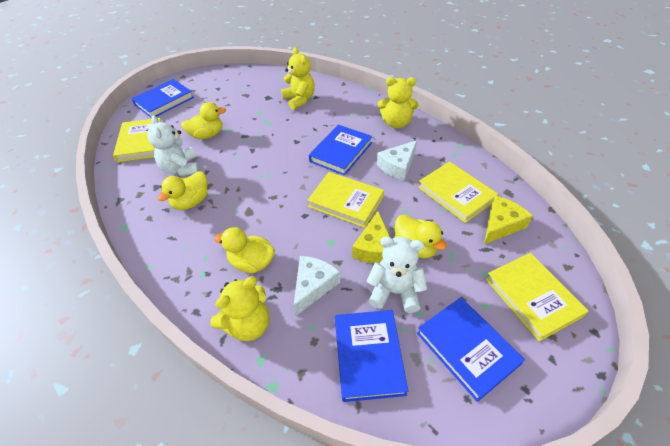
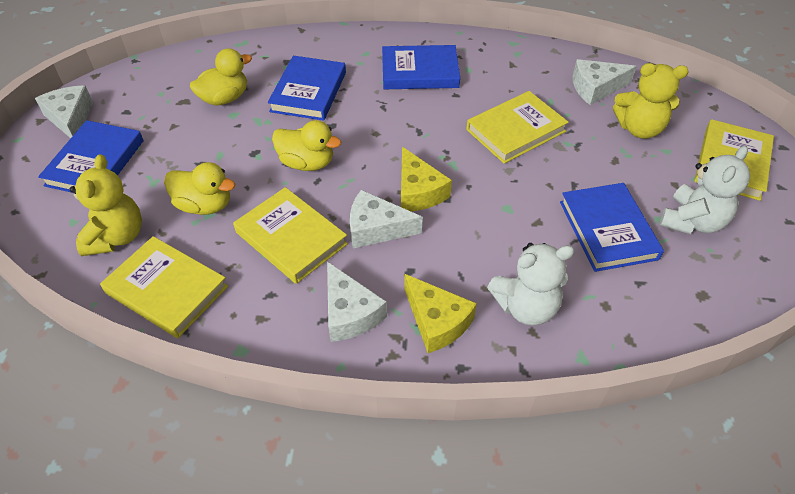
white cheese: [294,256,340,316] [377,140,417,181] = 2 -> [35,85,93,138] [327,261,387,342] [350,190,423,248] [572,59,637,105] = 4
yellow duck: [157,171,208,210] [181,102,226,139] [214,227,275,273] [394,214,447,258] = 4 -> [164,162,235,215] [190,48,252,106] [272,120,341,171] = 3
yellow teddy bear: [210,276,270,341] [281,47,315,110] [378,77,418,128] = 3 -> [70,154,142,256] [613,63,689,139] = 2

